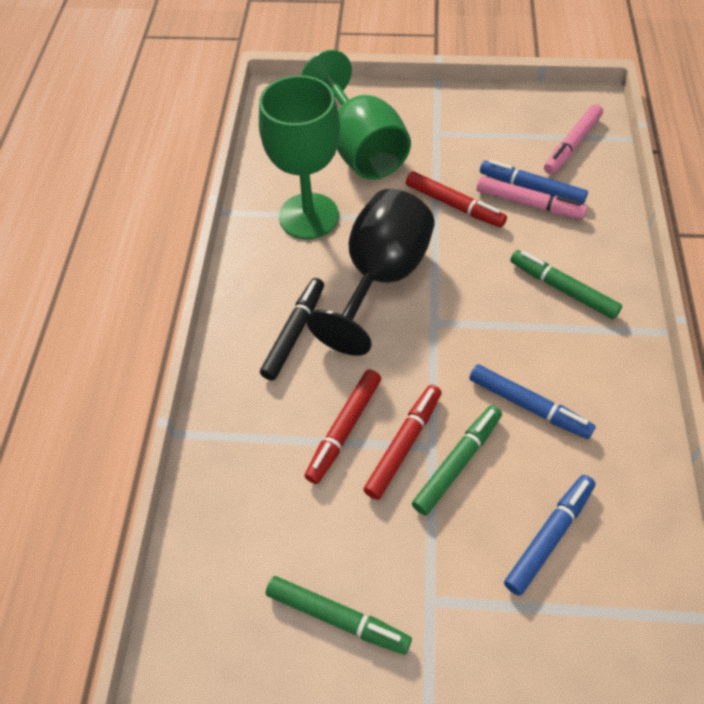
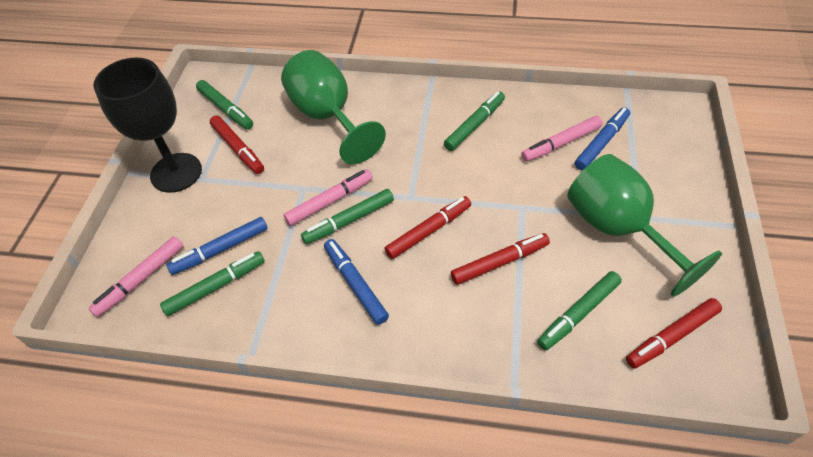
black marker: [260,278,324,380] = 1 -> none = 0
green marker: [266,576,412,655] [412,405,502,515] [510,250,622,319] = 3 -> [160,251,265,316] [196,80,253,129] [301,189,394,244] [444,91,505,151] [537,271,622,350] = 5
pink marker: [477,176,587,219] [544,104,603,174] = 2 -> [88,236,183,317] [284,169,373,226] [521,116,603,162] = 3
red marker: [304,370,381,484] [363,385,442,500] [406,171,507,227] = 3 -> [210,115,264,174] [385,196,471,259] [451,233,550,285] [626,298,722,369] = 4

